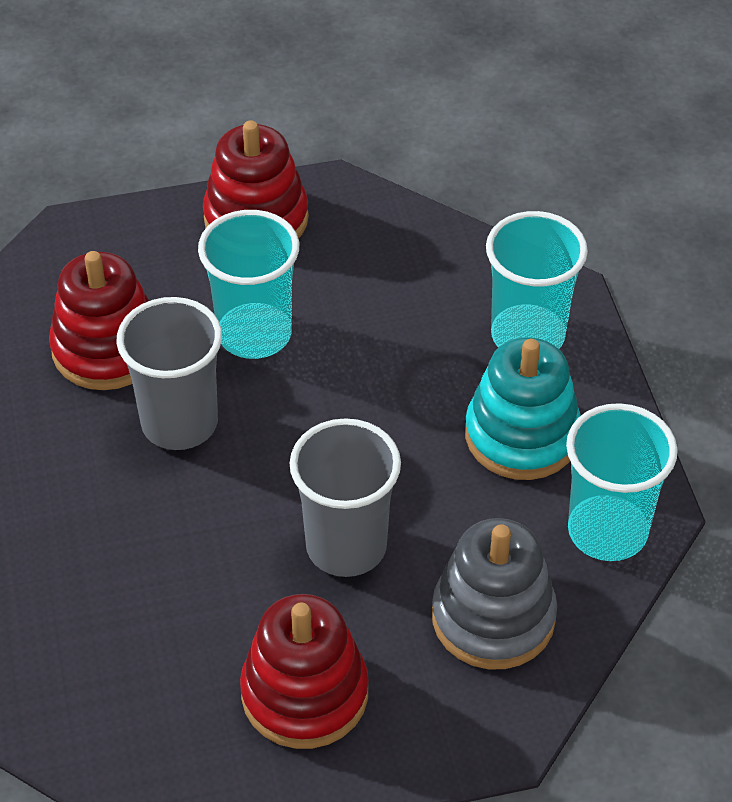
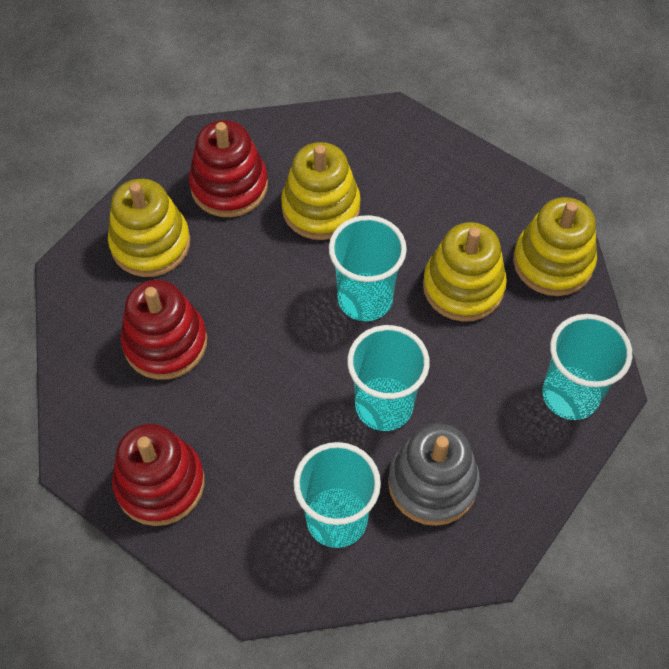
grey cup: [116,297,222,450] [289,418,401,577] = 2 -> none = 0
turquoise cup: [198,210,299,359] [486,211,588,349] [566,403,678,561] = 3 -> [294,442,381,548] [329,215,407,321] [347,325,430,431] [542,314,632,420] = 4
turquoise stacking toy: [465,337,581,480] = 1 -> none = 0
yellow stacking toy: none = 0 -> [108,179,190,277] [281,142,361,240] [423,222,507,322] [513,197,597,296] = 4

